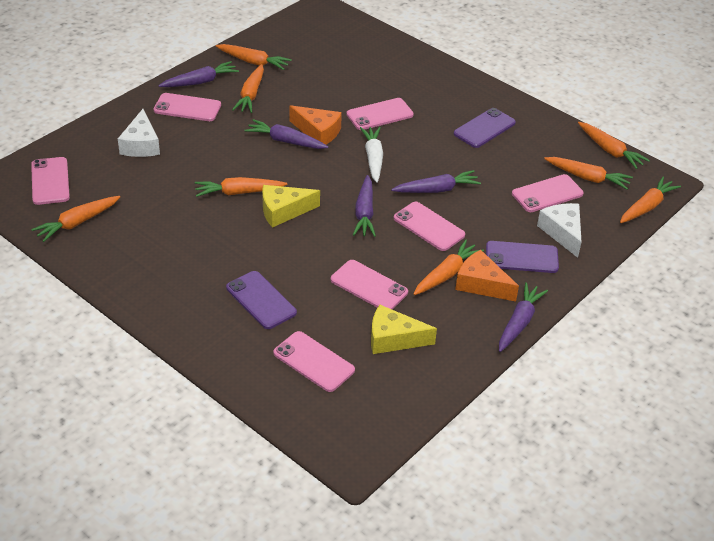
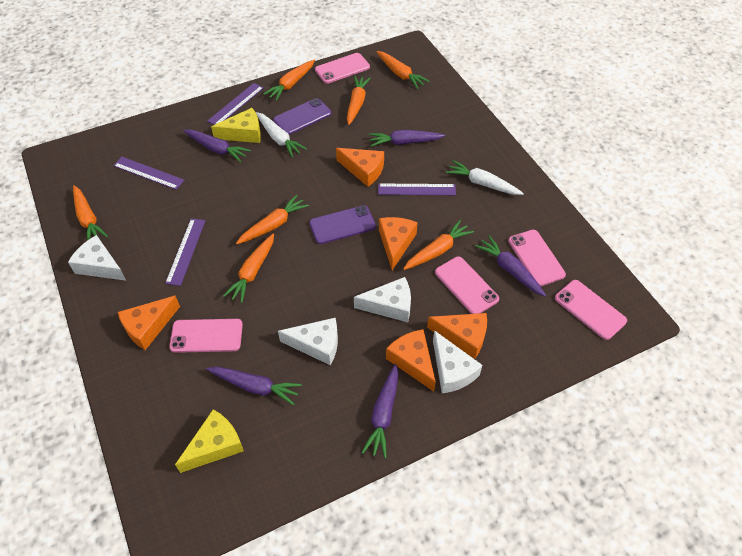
orange carrot: [31,196,120,242] [195,177,287,197] [216,44,292,70] [232,64,264,113] [413,240,484,295] [544,157,633,190] [578,122,650,169] [620,177,681,223] = 8 -> [73,185,108,241] [223,234,274,303] [236,195,309,244] [263,60,315,101] [347,76,371,125] [376,51,430,89] [403,220,474,270] = 7
orange cheese: [289,105,342,145] [455,250,519,302] = 2 -> [118,296,180,350] [336,148,384,187] [379,217,418,270] [386,329,436,392] [427,313,487,359] = 5
pink phone: [31,157,70,205] [154,93,221,121] [273,331,355,392] [331,260,408,310] [346,98,414,130] [394,202,465,251] [512,174,584,212] = 7 -> [169,319,243,353] [315,53,370,84] [435,256,499,314] [508,230,566,286] [555,280,627,340] = 5
purple phone: [226,271,297,329] [454,108,516,148] [486,241,559,273] = 3 -> [273,98,331,135] [309,205,376,244] = 2
purple ruler: none = 0 -> [113,157,184,190] [165,219,205,286] [208,83,264,125] [378,183,456,195] = 4
white carrot: [360,127,383,183] = 1 -> [256,112,307,158] [446,160,524,195] = 2
white cheese: [118,109,160,157] [537,203,582,258] = 2 -> [68,235,126,281] [278,318,338,365] [354,277,411,322] [433,330,482,393] = 4

